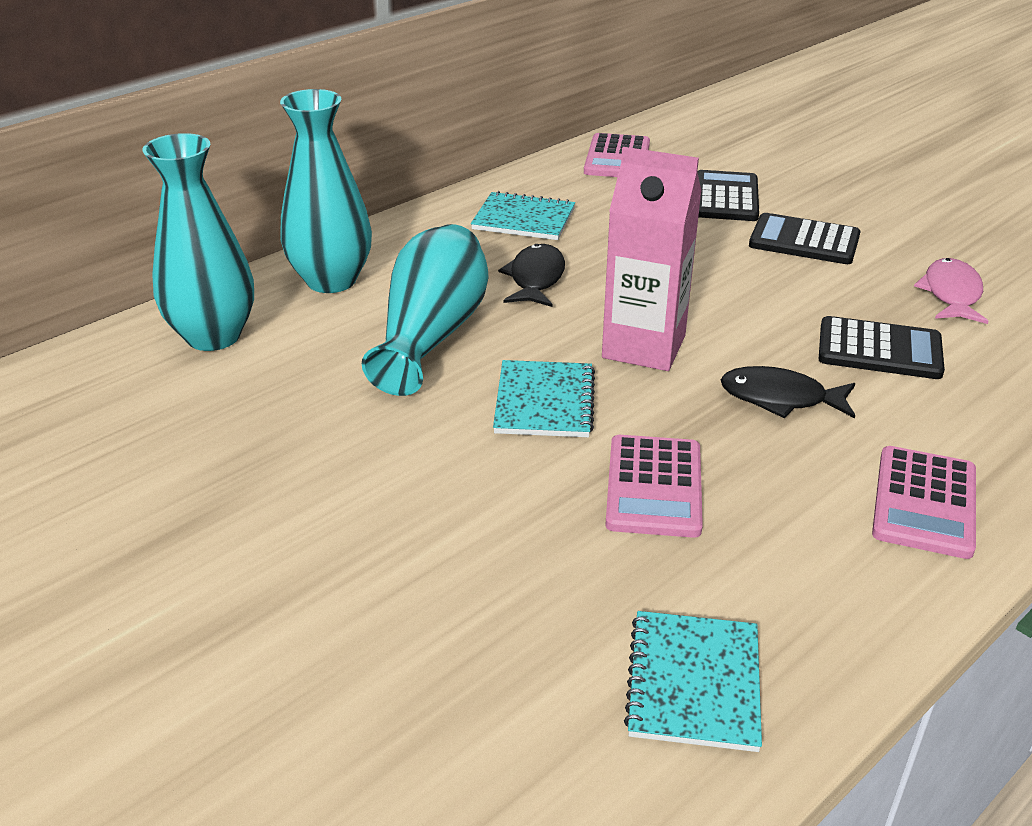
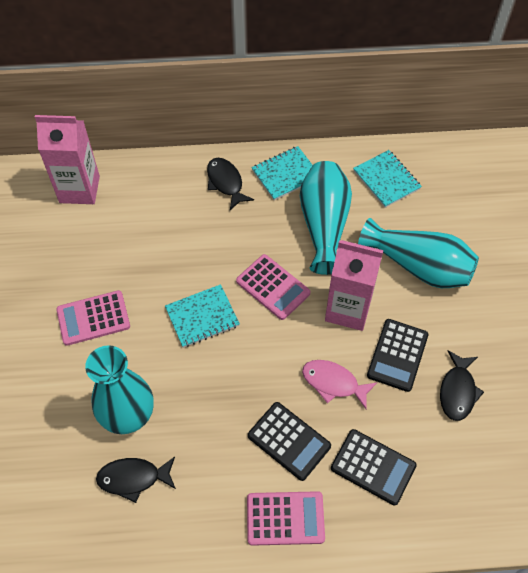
black fish: [498,244,565,307] [721,366,855,418] = 2 -> [96,457,176,503] [207,158,254,210] [440,350,484,421] = 3
pink carton: [602,147,702,371] = 1 -> [35,115,100,204] [325,240,383,331] = 2

